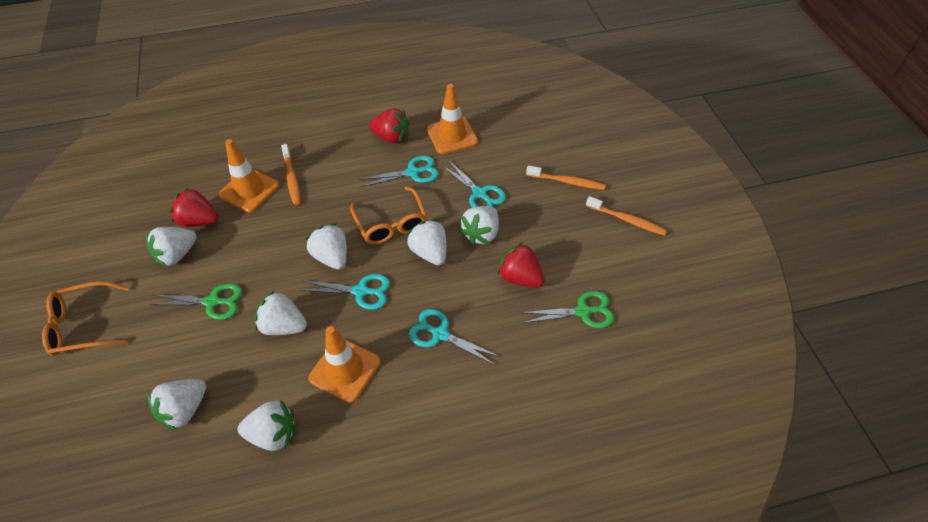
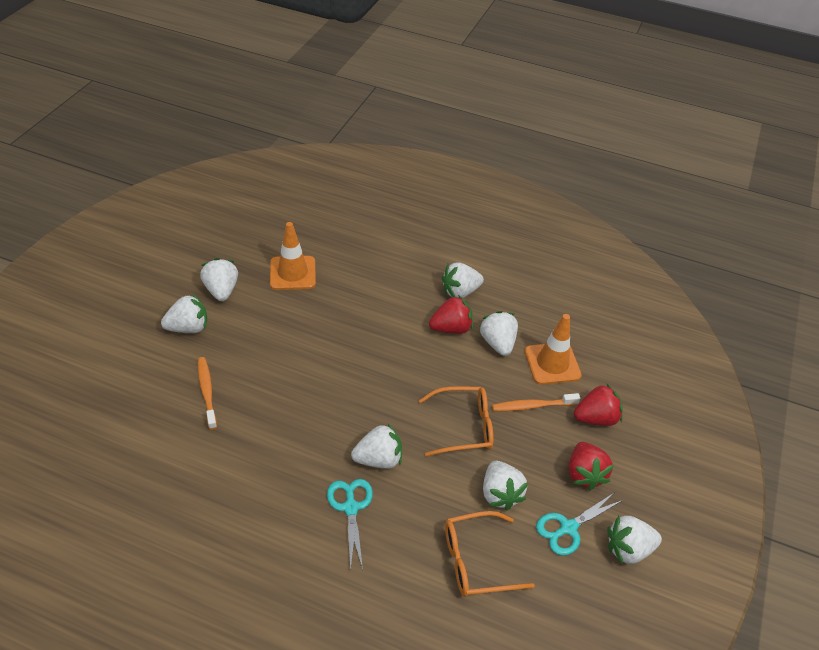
green scissors: [149,283,242,320] [520,291,614,328] = 2 -> none = 0
orange toothbrush: [281,144,300,205] [526,165,606,190] [586,196,667,236] = 3 -> [198,357,217,430] [492,393,580,411] = 2
orange traffic cone: [219,139,279,212] [309,326,380,403] [427,84,478,154] = 3 -> [270,222,316,290] [525,314,582,385] = 2
turquoise scissors: [300,274,390,310] [359,156,439,187] [409,309,501,366] [441,160,506,208] = 4 -> [327,479,373,571] [536,492,623,556] = 2

